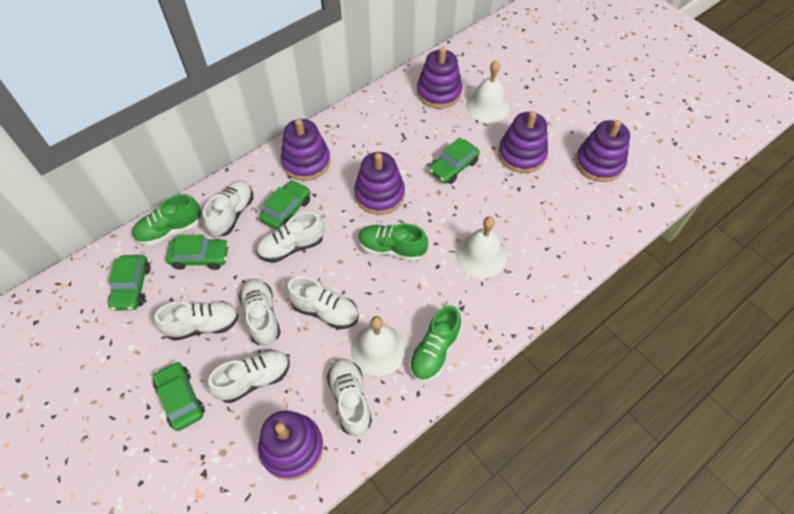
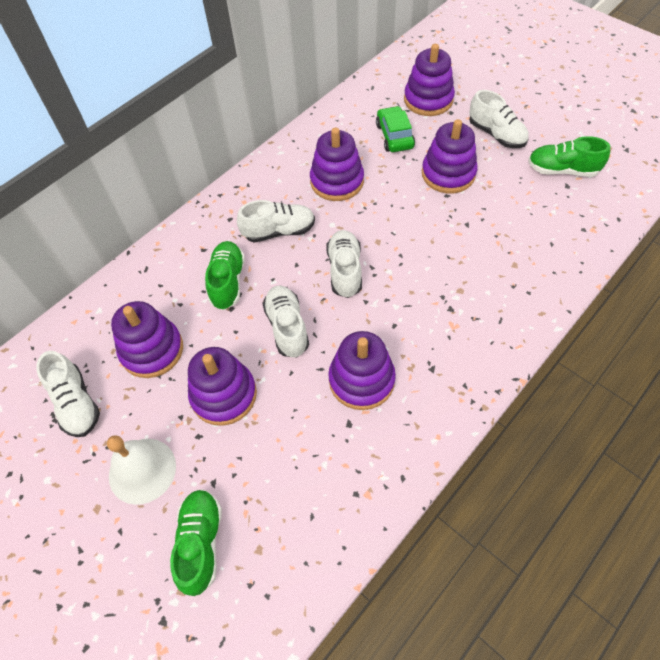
green car: [108,255,150,311] [153,361,205,431] [166,235,229,270] [259,180,311,230] [429,137,480,184] = 5 -> [376,106,415,152] = 1
white bell: [351,316,406,376] [456,217,507,278] [466,61,510,123] = 3 -> [107,435,176,505] = 1
white shoe: [154,301,239,341] [203,180,253,237] [208,350,290,403] [239,279,281,346] [256,212,325,263] [286,276,359,329] [327,359,372,437] = 7 -> [36,351,100,437] [237,200,315,242] [262,285,309,357] [326,230,362,298] [469,90,528,148] = 5

